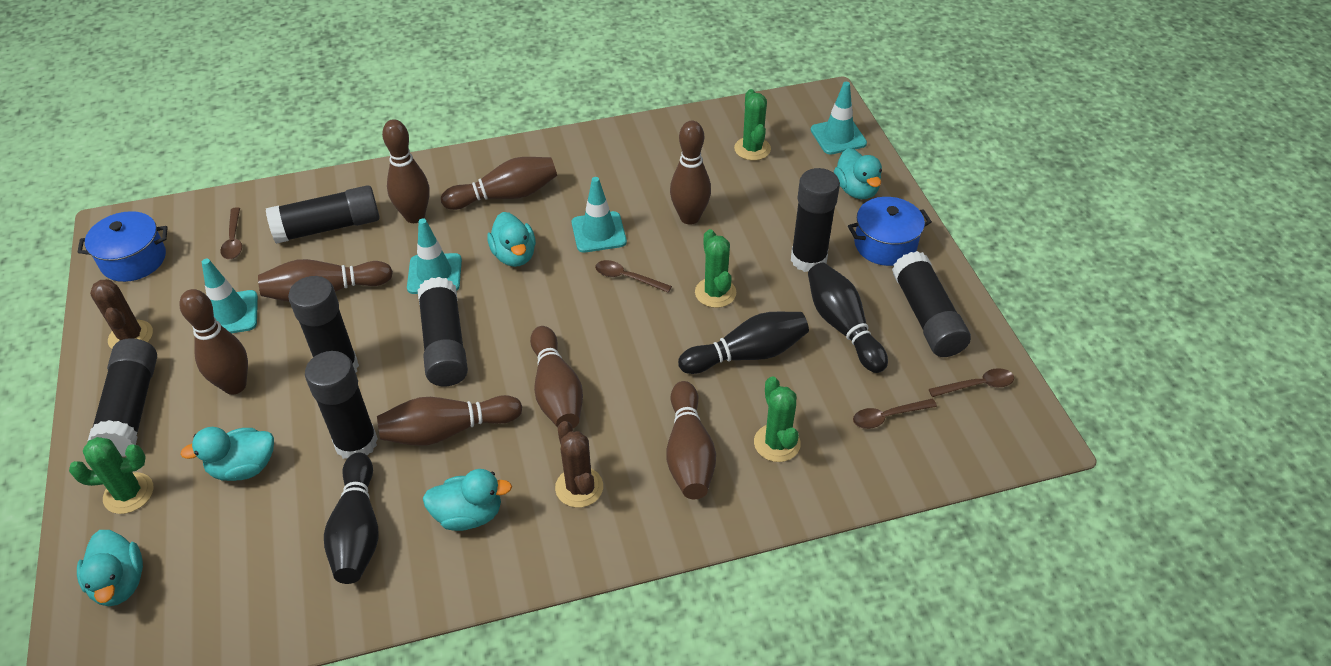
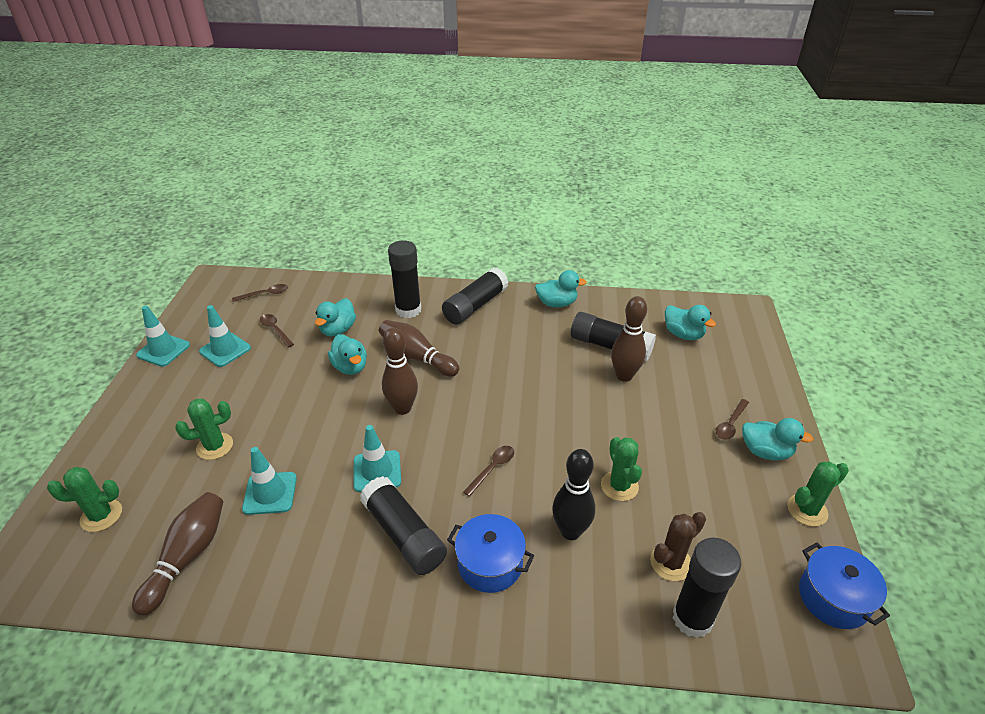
black bowling pin: [324,452,378,584] [678,312,809,374] [808,263,888,373] = 3 -> [552,449,595,540] = 1
black glue stick: [88,338,157,456] [266,185,379,244] [288,276,359,373] [305,351,378,459] [418,277,468,386] [791,168,840,272] [892,251,971,357] = 7 -> [360,476,447,575] [388,240,421,318] [442,268,509,324] [571,312,656,361] [673,537,741,638] = 5
brown bowling pin: [180,289,248,395] [258,259,393,302] [377,395,522,446] [382,119,429,223] [441,157,557,210] [530,326,583,429] [666,381,716,499] [670,121,711,225] = 8 -> [132,492,223,616] [379,320,459,377] [382,328,418,415] [611,296,647,382] = 4
brown cactus: [90,279,153,349] [555,421,603,508] = 2 -> [650,512,706,581] = 1

